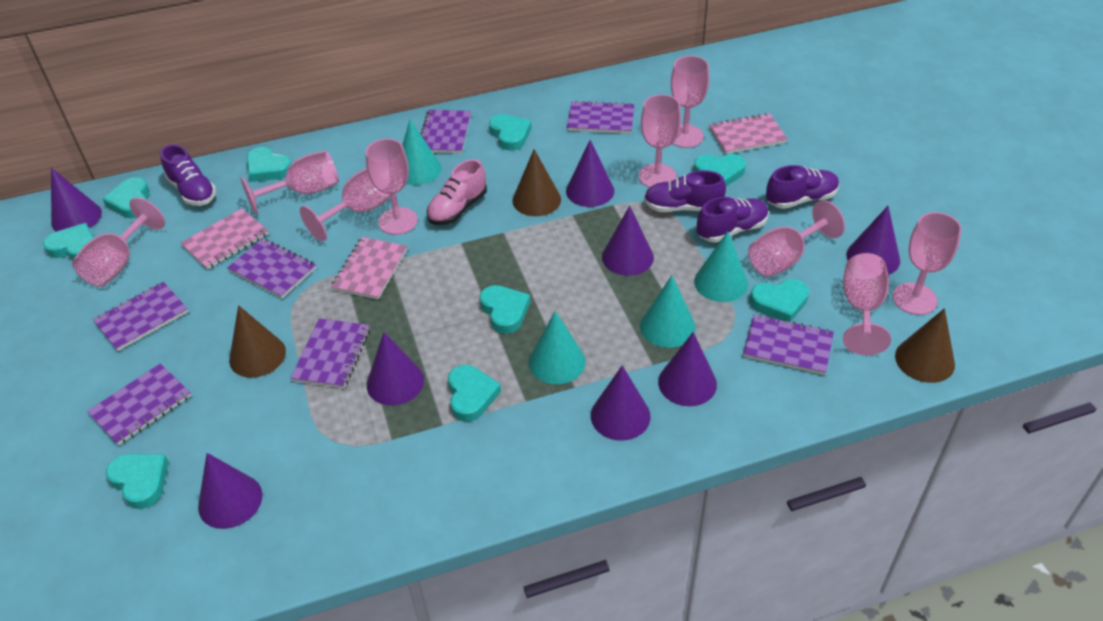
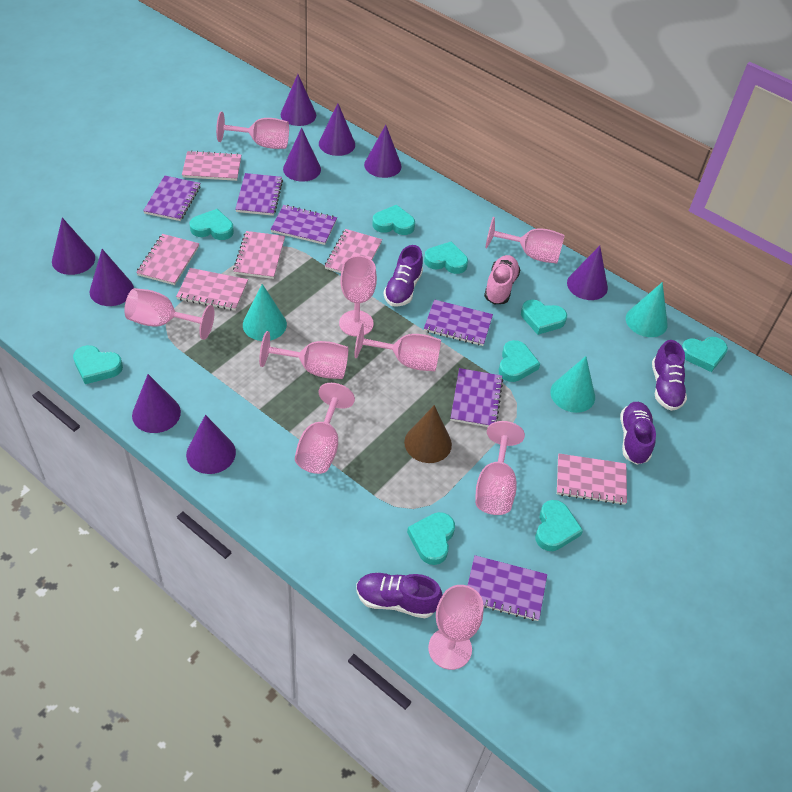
brown cone: [229,305,286,378] [512,149,561,216] [895,308,955,383] = 3 -> [404,405,452,463] = 1
pink notebook: [181,208,269,270] [331,237,407,300] [709,113,788,154] = 3 -> [136,234,199,285] [176,268,248,311] [182,150,241,181] [233,231,285,279] [325,229,382,273] [557,454,627,505] = 6
purple cone: [51,168,102,232] [198,453,262,529] [367,332,424,406] [566,140,614,207] [591,365,650,440] [602,206,654,276] [658,332,717,406] [846,206,900,275] = 8 -> [52,218,95,275] [90,249,134,306] [132,374,181,433] [186,415,236,474] [281,74,316,126] [283,128,321,182] [319,103,355,156] [364,125,402,178] [567,246,608,300] = 9
purple notebook: [87,363,191,445] [93,282,188,351] [227,238,316,298] [291,318,370,388] [420,110,471,154] [567,100,635,134] [743,314,834,375] = 7 -> [143,176,200,221] [235,173,283,216] [270,205,337,245] [424,299,493,346] [451,368,503,427] [467,555,547,621] = 6
turquoise cone: [402,120,442,185] [529,311,586,384] [640,275,696,348] [694,231,748,302] = 4 -> [243,284,287,341] [550,356,595,413] [626,282,668,337] = 3

